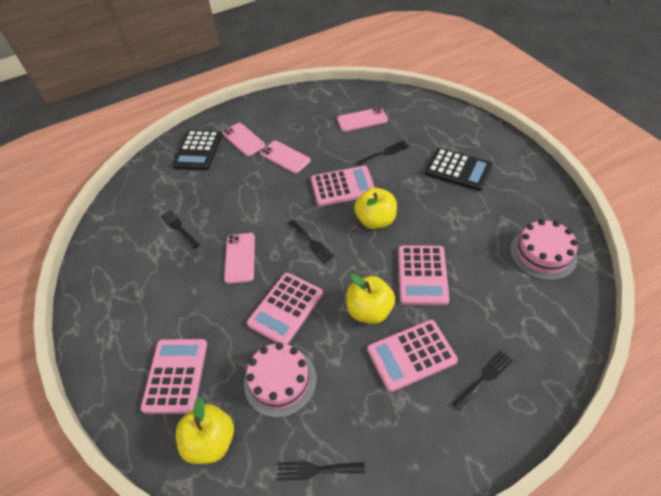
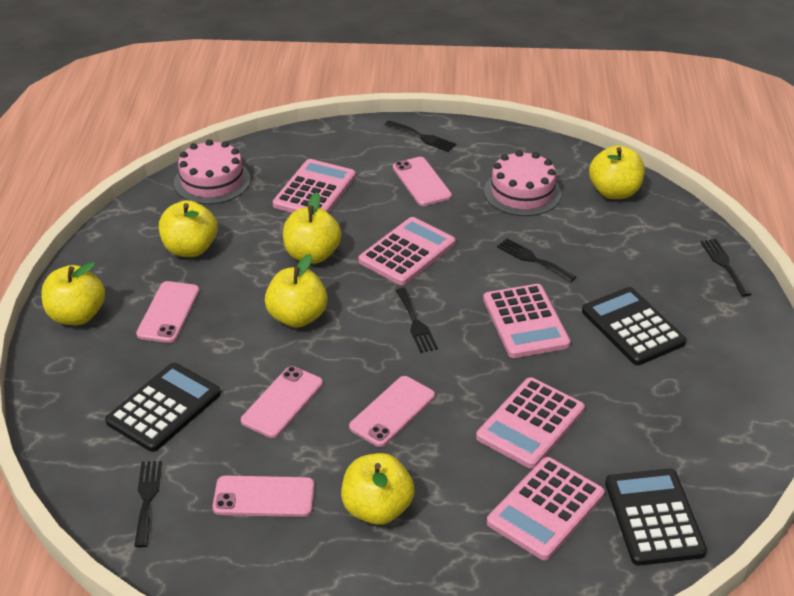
black calculator: [172,130,222,170] [425,148,493,191] = 2 -> [105,363,221,452] [582,287,686,365] [605,469,707,566] = 3
pink phone: [222,123,266,156] [224,233,255,284] [260,141,311,173] [337,107,388,132] = 4 -> [136,281,199,343] [213,475,314,517] [241,366,323,438] [349,376,435,447] [393,157,452,206] = 5
yellow apple: [176,397,234,464] [346,273,395,324] [354,188,397,229] = 3 -> [41,262,105,325] [159,200,217,257] [265,254,327,328] [283,192,341,264] [341,453,415,525] [589,145,645,199] = 6

